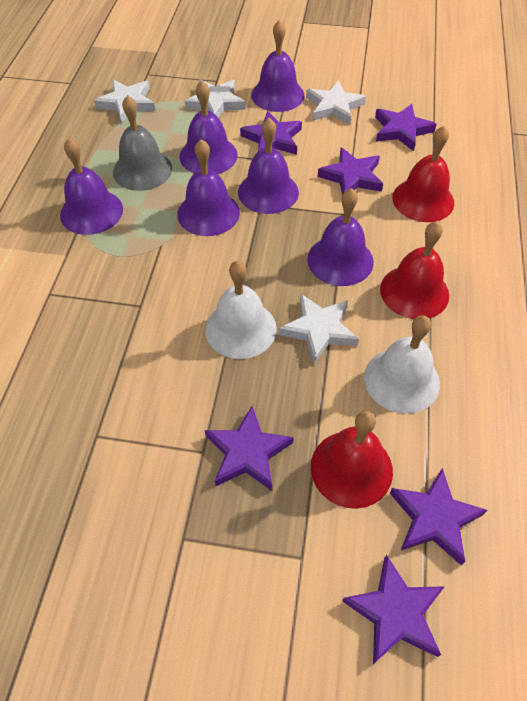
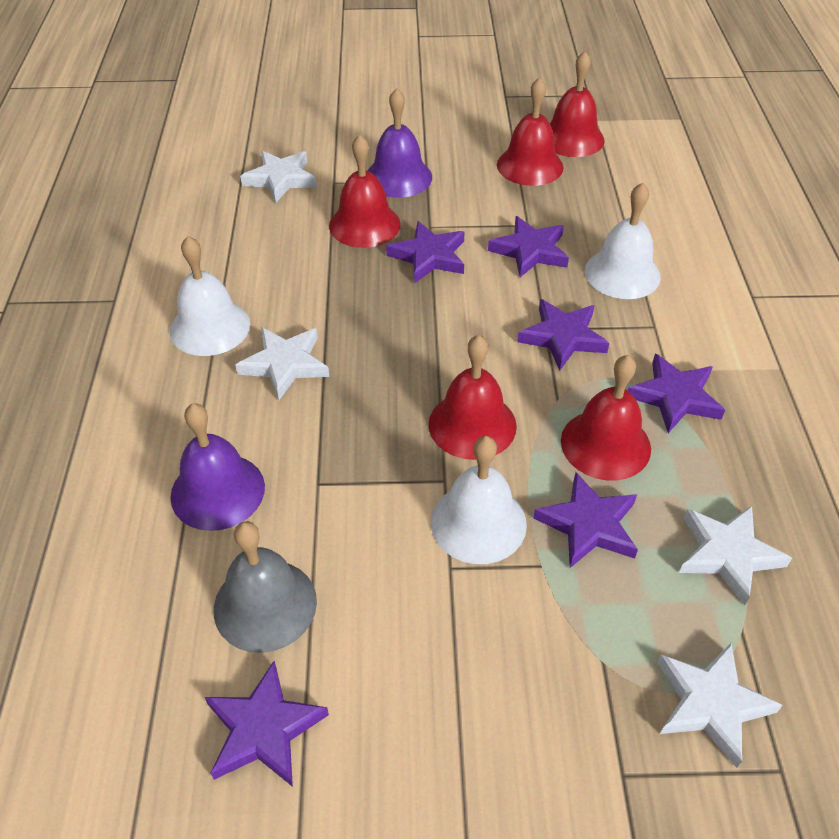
purple bell: [60,138,123,235] [177,139,240,236] [180,81,238,174] [238,118,299,214] [251,20,305,112] [307,188,374,286] = 6 -> [170,403,265,531] [367,88,432,198] = 2
red bell: [311,411,393,509] [380,221,449,319] [392,126,454,222] = 3 -> [329,134,400,248] [429,335,517,460] [497,77,564,186] [550,51,605,157] [561,355,651,481] = 5
white bell: [205,261,277,359] [364,315,440,414] = 2 -> [170,236,250,356] [431,436,527,564] [585,183,661,299] = 3

